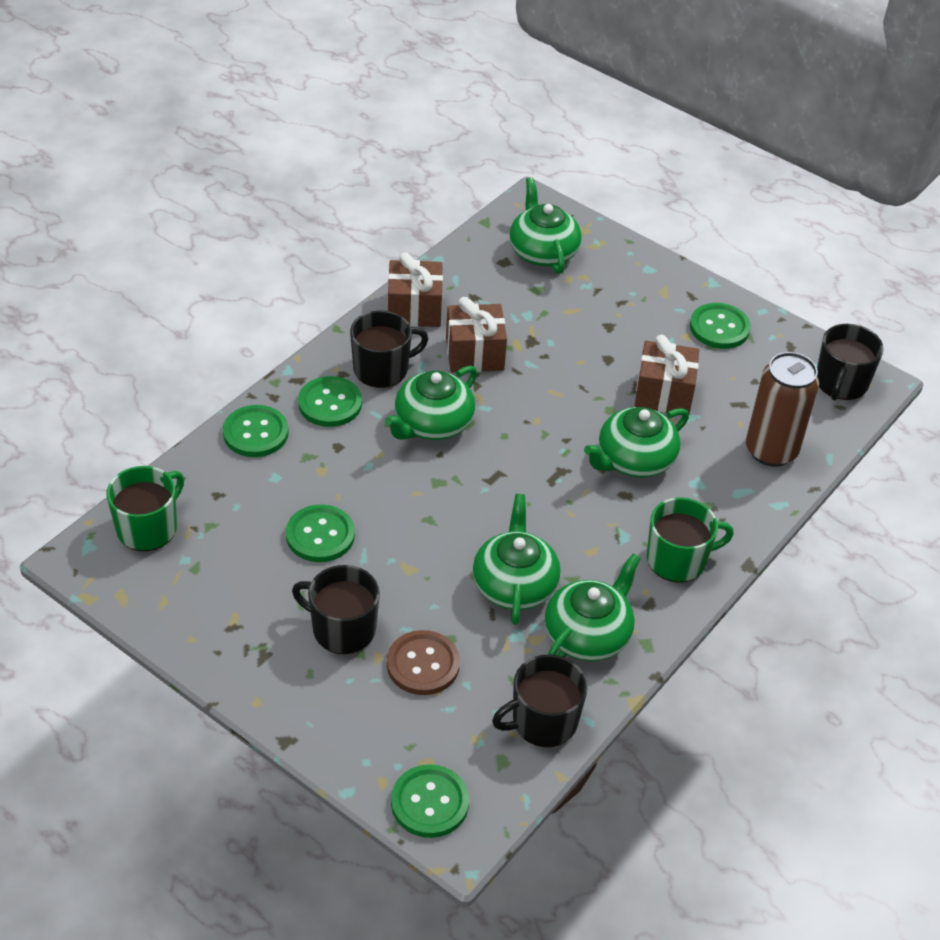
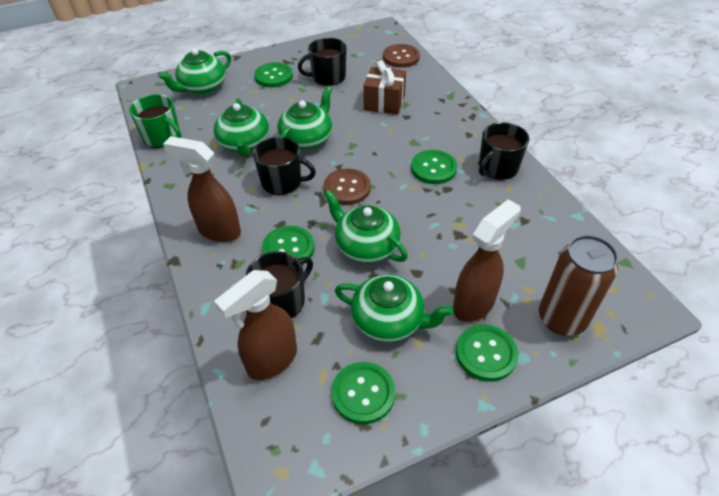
brown button: [387,630,460,695] = 1 -> [323,169,371,205] [383,44,420,68] = 2
brown gift: [388,252,443,327] [446,297,507,372] [635,335,699,414] = 3 -> [363,60,406,115] = 1
brown spray bottle: none = 0 -> [163,136,241,242] [214,270,297,380] [453,199,521,322] = 3
green mug: [107,466,184,551] [647,497,734,583] = 2 -> [129,94,182,148] = 1

